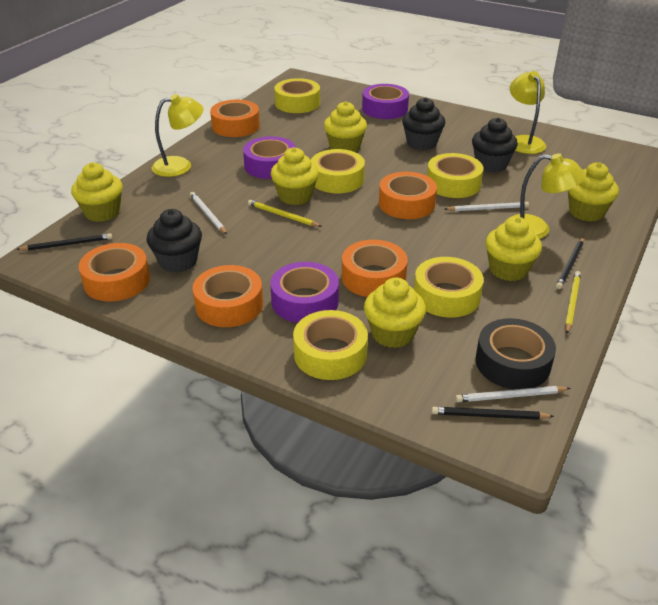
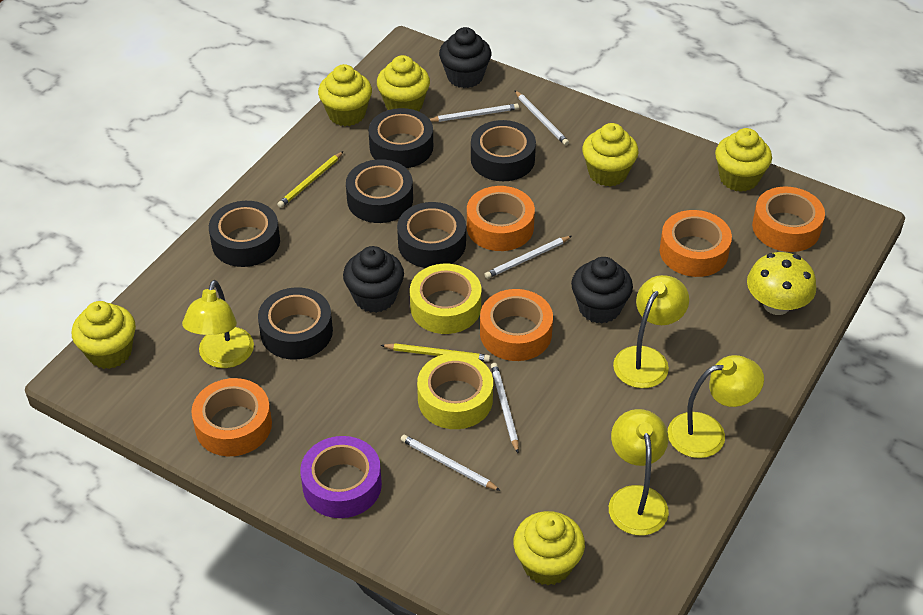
black pencil: [16,233,112,251] [432,407,554,420] [556,238,584,289] = 3 -> none = 0
black tape: [476,318,556,389] = 1 -> [209,201,280,267] [258,287,333,360] [346,159,413,223] [369,108,433,168] [397,202,466,268] [471,120,536,181] = 6
purple tape: [243,136,296,179] [270,262,339,323] [362,84,409,119] = 3 -> [300,436,382,518] = 1
white pencil: [190,192,227,234] [445,202,529,211] [456,386,570,402] = 3 -> [401,435,501,491] [430,104,519,122] [484,236,572,279] [491,363,519,453] [514,90,569,145] = 5
yellow lamp: [152,94,204,177] [505,153,586,239] [510,71,546,154] = 3 -> [182,280,254,368] [609,409,669,536] [613,275,689,388] [668,355,764,458] = 4
yellow mushroom: none = 0 -> [747,252,816,315] = 1
yellow tape: [274,78,320,113] [293,310,368,380] [311,149,365,193] [414,257,484,318] [427,153,483,198] = 5 -> [410,264,481,334] [417,353,493,429] = 2

